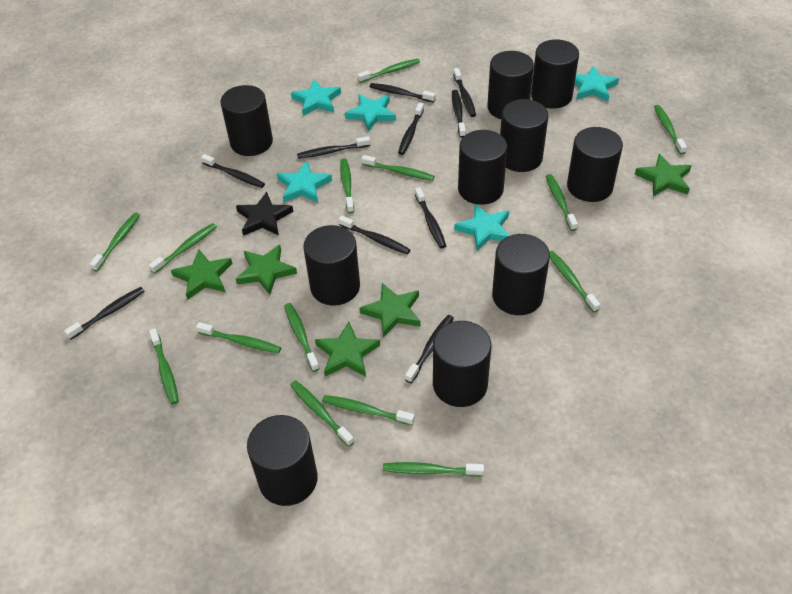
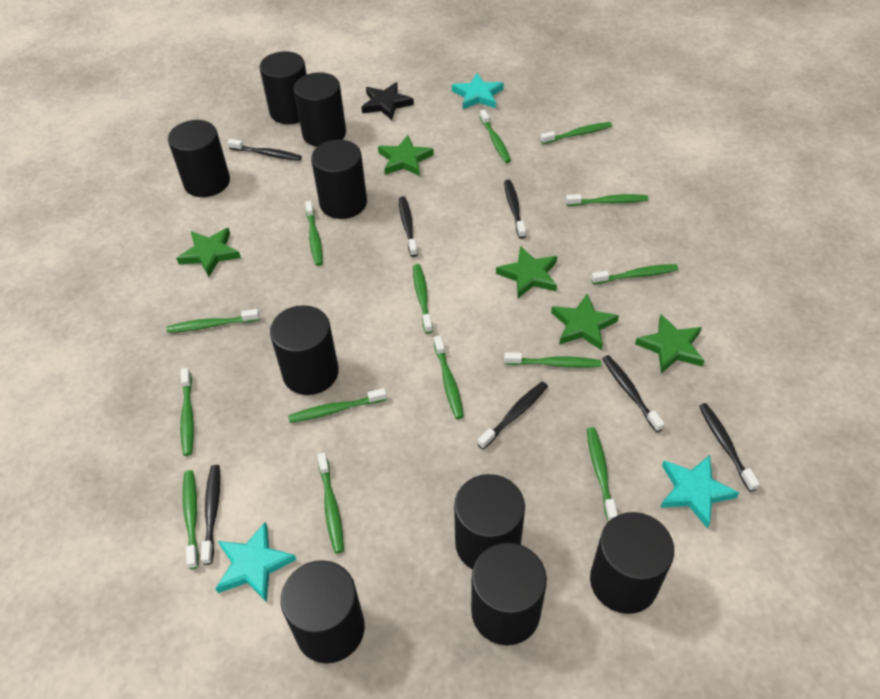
black cylinder: [221,85,273,156] [247,415,318,506] [304,225,360,306] [433,321,491,407] [458,130,507,205] [487,51,534,119] [492,234,550,315] [500,99,548,172] [531,39,579,109] [567,127,623,202] = 10 -> [168,120,230,197] [260,51,307,124] [270,305,339,395] [281,560,365,663] [294,72,346,147] [311,140,367,219] [454,474,525,570] [471,543,547,645] [590,512,674,614] = 9
black toothbrush: [64,287,145,340] [201,154,265,188] [297,136,370,159] [339,215,410,254] [370,83,436,103] [398,103,424,155] [405,315,454,383] [415,187,446,249] [452,90,466,138] [453,68,476,117] = 10 -> [201,465,220,565] [228,139,302,161] [399,196,418,257] [477,382,548,449] [504,180,526,239] [602,355,665,432] [699,403,760,492] = 7
turquoise star: [277,161,332,203] [291,79,341,116] [345,94,396,132] [454,204,511,251] [574,66,619,101] = 5 -> [215,522,296,602] [452,73,504,109] [660,455,739,529] = 3

